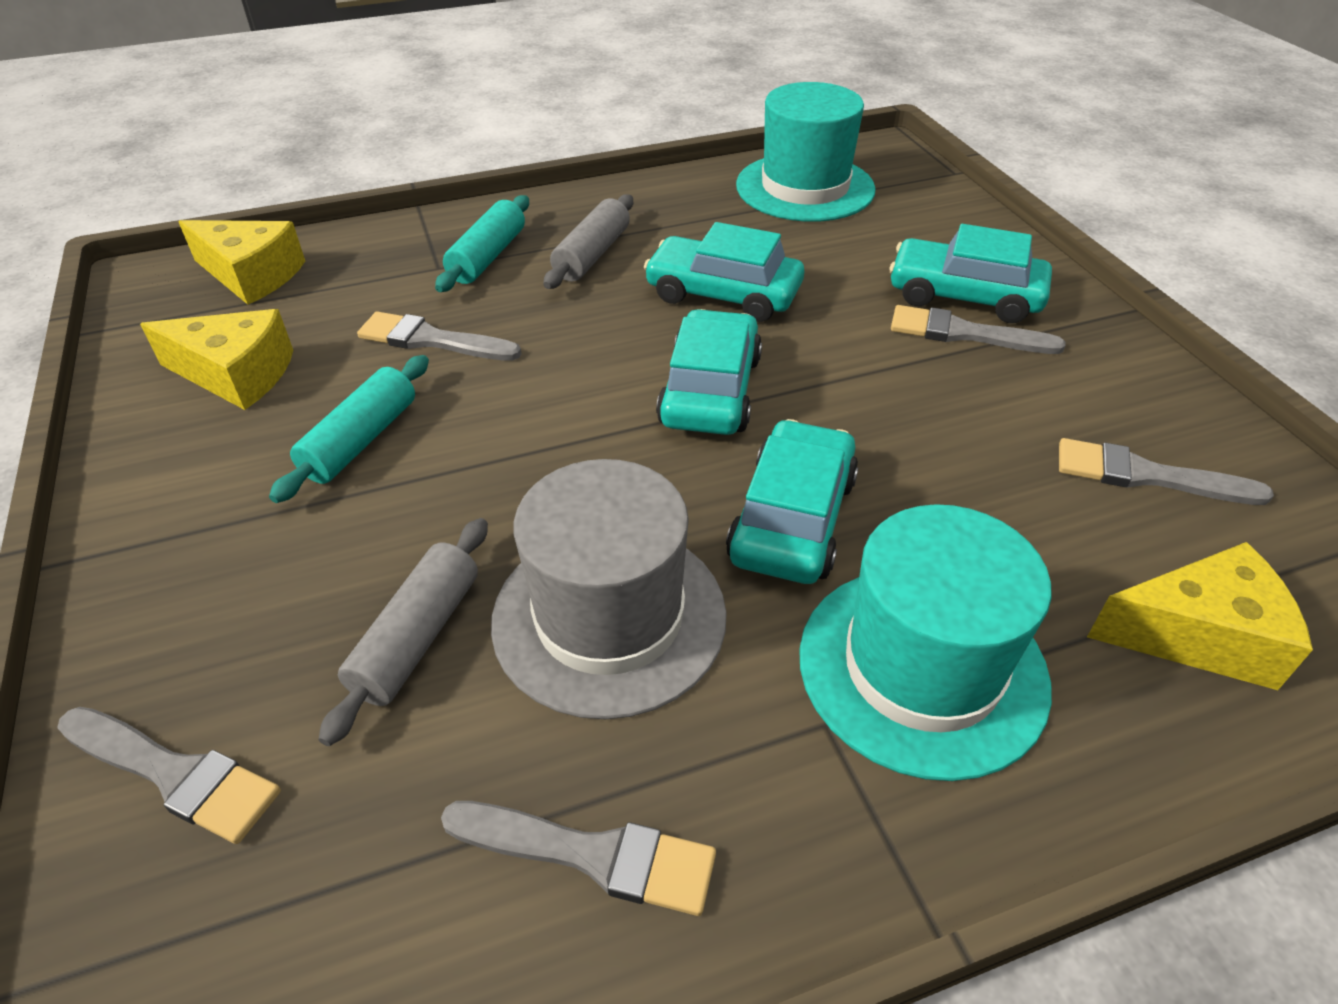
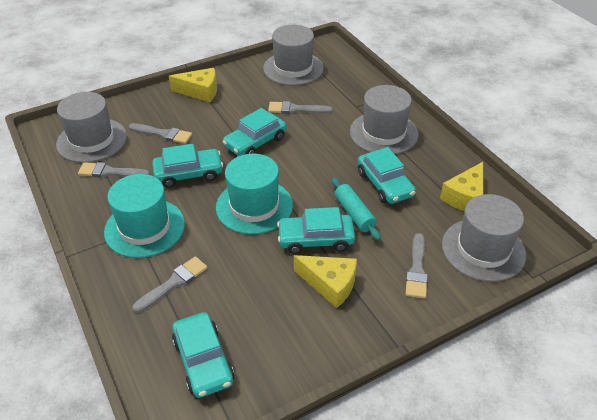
grey hat: [491,459,727,719] = 1 -> [56,92,127,163] [263,25,324,86] [350,85,418,154] [442,194,526,282] = 4
grey rolling pin: [318,518,488,746] [543,194,633,289] = 2 -> none = 0
turquoise car: [644,222,804,322] [656,309,762,435] [726,419,859,584] [890,224,1052,323] = 4 -> [152,144,223,188] [172,312,234,398] [223,108,287,156] [277,207,355,254] [358,147,416,204] = 5
turquoise rolling pin: [269,355,429,503] [435,195,529,292] = 2 -> [332,178,381,240] = 1

